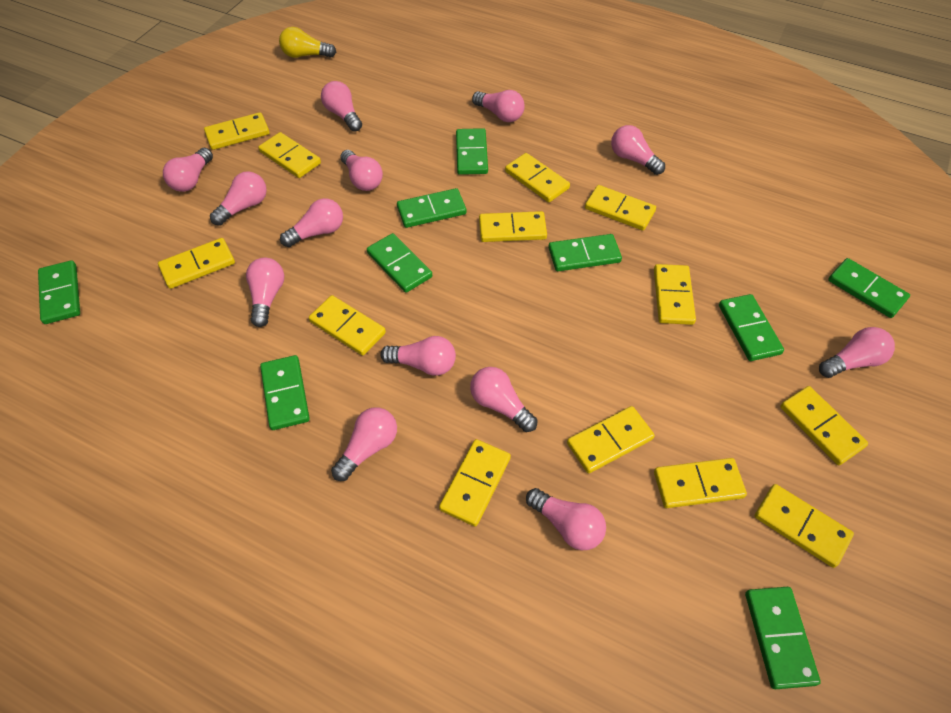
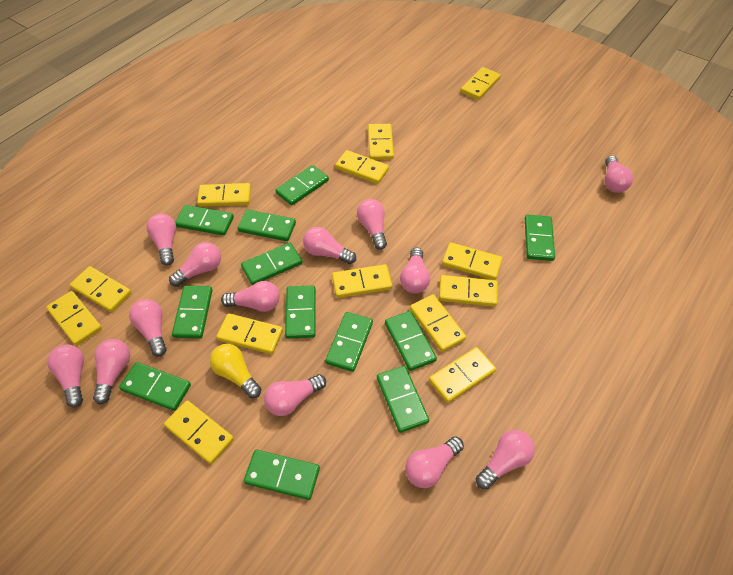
green domino: [38,260,80,324] [260,355,310,430] [367,233,432,293] [397,188,467,228] [456,128,488,175] [548,234,622,271] [719,294,784,361] [745,587,821,689] [828,258,910,318] = 9 -> [119,362,191,411] [172,286,212,338] [175,205,234,236] [238,209,296,241] [241,242,302,285] [244,450,320,500] [275,165,329,206] [285,285,316,339] [325,312,373,372] [377,366,429,433] [385,311,437,371] [525,215,555,261] = 12

